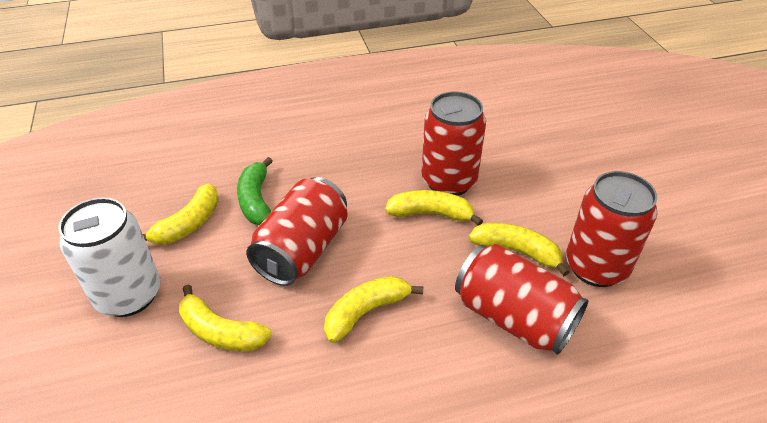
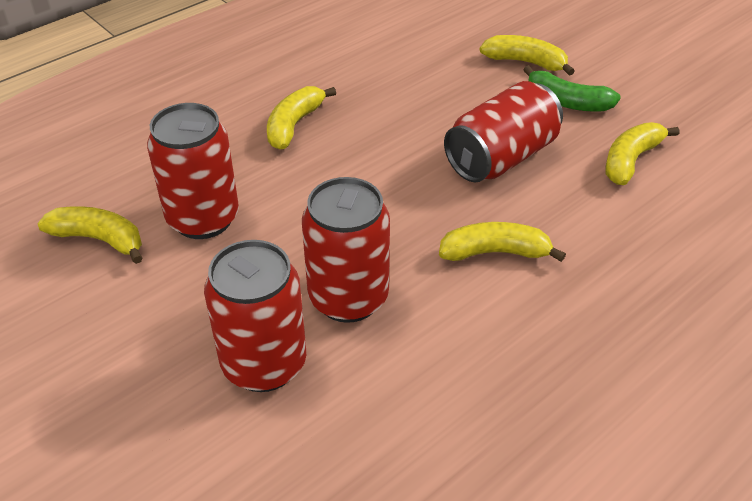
white can: [58,198,160,317] = 1 -> none = 0

